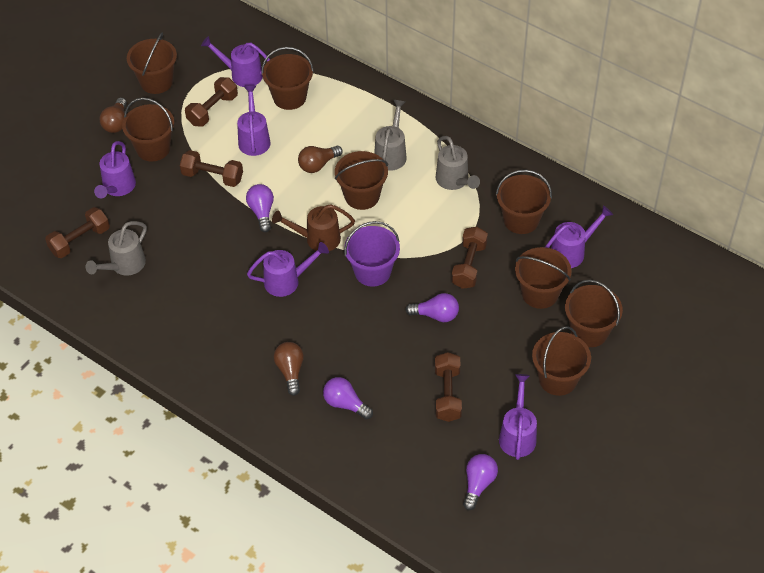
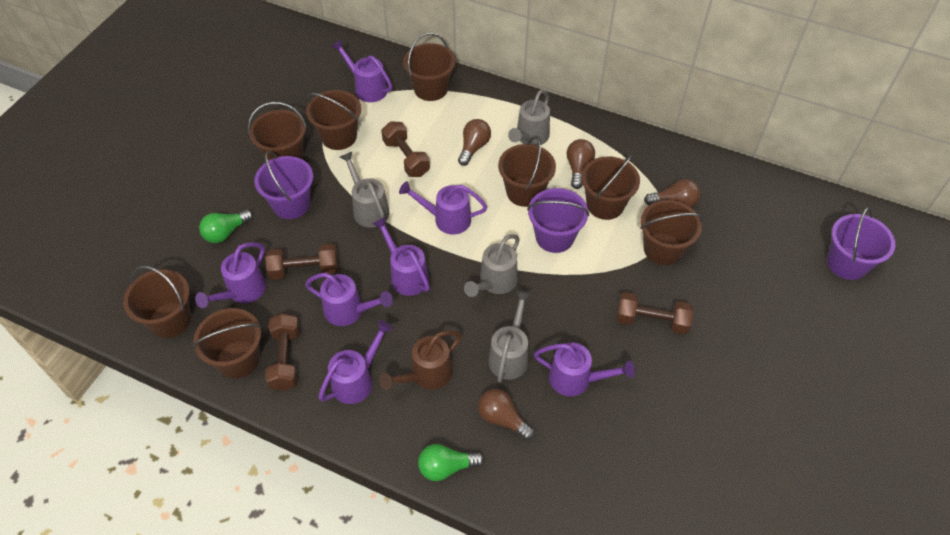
brown dumbbell: [45,207,110,258] [180,150,243,187] [185,77,238,126] [435,352,462,422] [451,227,488,289] = 5 -> [265,244,338,280] [265,313,300,391] [381,121,430,177] [617,292,693,334] = 4
brown light bulb: [100,98,127,133] [274,342,304,396] [298,146,343,173] = 3 -> [458,119,491,166] [478,389,535,440] [567,139,595,189] [644,179,700,207] = 4
green light bulb: none = 0 -> [199,210,253,243] [418,444,484,481] = 2
grey watering can: [86,221,147,276] [374,100,407,171] [435,136,480,190] = 3 -> [340,152,389,228] [464,234,520,297] [488,291,532,383] [508,90,550,146] = 4
purple bucket: [344,221,400,287] = 1 -> [254,151,313,219] [527,188,589,253] [827,206,895,280] = 3
purple light bulb: [246,184,274,232] [323,377,373,419] [405,293,459,322] [463,454,498,510] = 4 -> none = 0
purple watering can: [94,141,136,198] [201,36,270,87] [237,85,271,156] [247,242,329,297] [499,374,537,460] [545,205,613,268] = 6 -> [195,242,266,308] [305,273,393,326] [318,320,393,404] [332,40,392,102] [373,217,430,296] [399,181,487,234] [534,343,635,396] = 7

